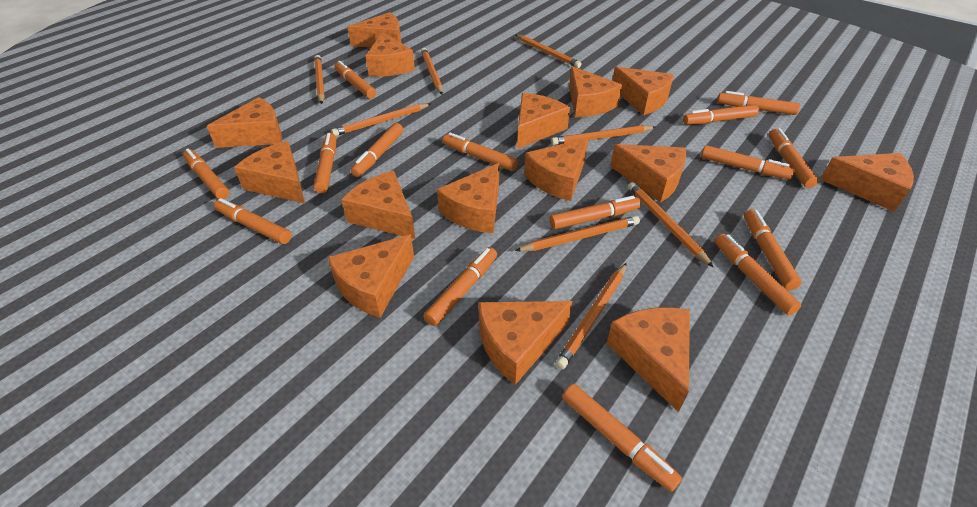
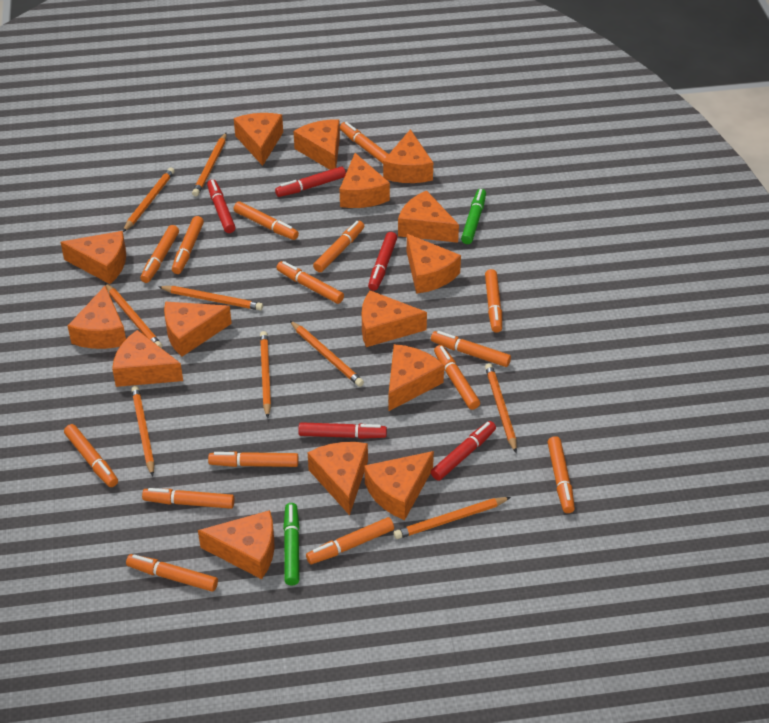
green marker: none = 0 -> [283,503,300,586] [461,189,486,244] = 2
orange pencil: [314,55,325,104] [331,103,431,136] [421,48,443,94] [515,216,640,251] [516,35,581,68] [551,125,655,145] [555,263,627,369] [628,182,713,267] = 8 -> [105,283,162,348] [123,167,175,232] [131,386,155,476] [158,286,263,310] [192,132,227,197] [260,331,271,418] [290,321,364,387] [393,497,511,539] [485,363,517,452] = 9
red marker: none = 0 -> [207,179,235,233] [275,166,346,197] [298,422,387,439] [368,232,397,291] [431,421,496,481] = 5

